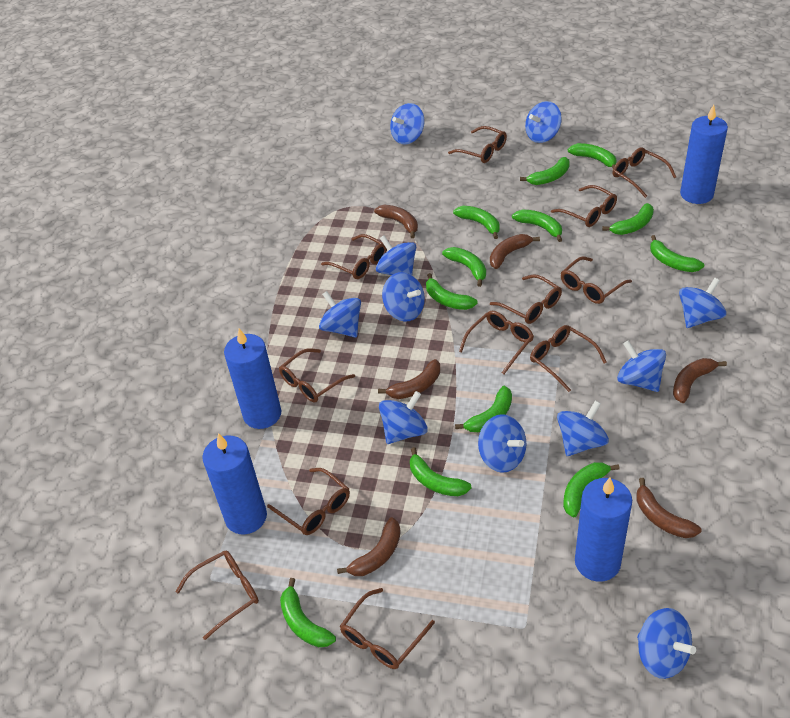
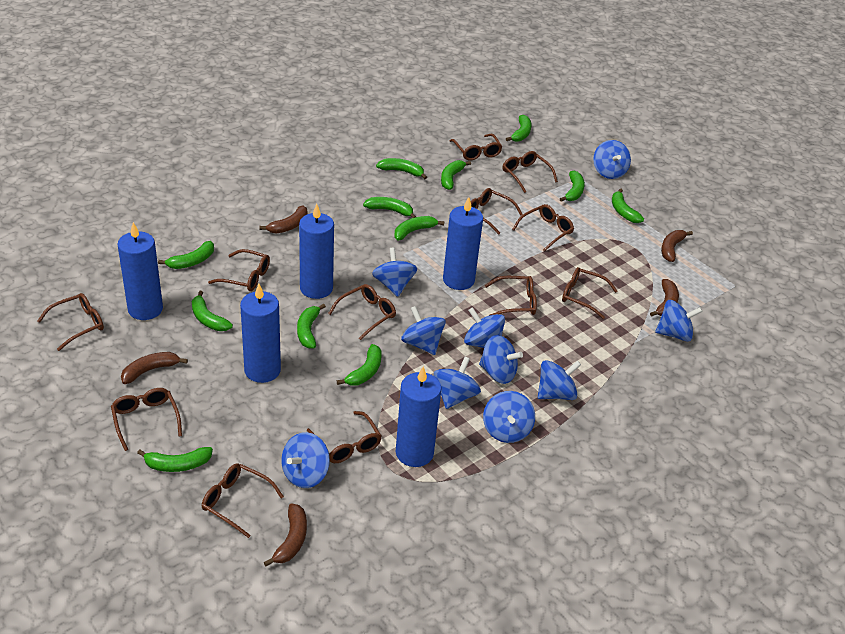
blue candle: [202,433,267,534] [224,328,281,429] [575,477,632,582] [680,105,728,204] = 4 -> [117,222,163,320] [240,283,281,383] [299,204,334,299] [396,366,442,467] [443,197,483,290] = 5
blue spinning top: [319,291,361,338] [376,235,416,275] [379,391,428,444] [382,272,425,322] [390,103,424,144] [478,414,526,473] [525,101,562,143] [557,400,609,456] [617,341,666,392] [637,608,696,679] [679,278,726,328] = 11 -> [281,432,330,488] [372,247,418,297] [401,306,446,355] [434,357,481,409] [464,307,505,348] [479,335,523,384] [483,391,535,443] [538,360,581,400] [593,140,631,179] [655,300,703,342] = 10
brown banana: [337,517,401,576] [374,205,418,238] [378,359,440,399] [490,234,540,269] [636,478,702,538] [673,358,727,403] = 6 -> [121,352,188,384] [259,206,308,234] [264,503,307,566] [650,279,679,317] [661,230,693,262] = 5

